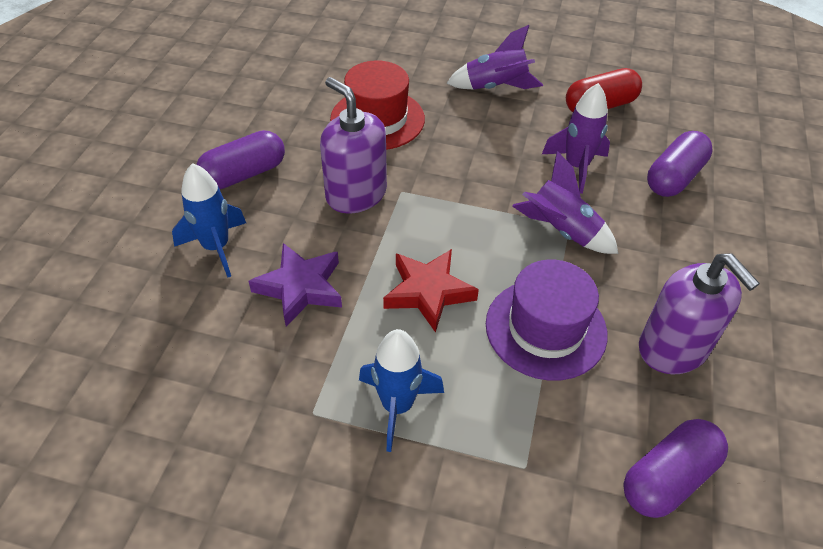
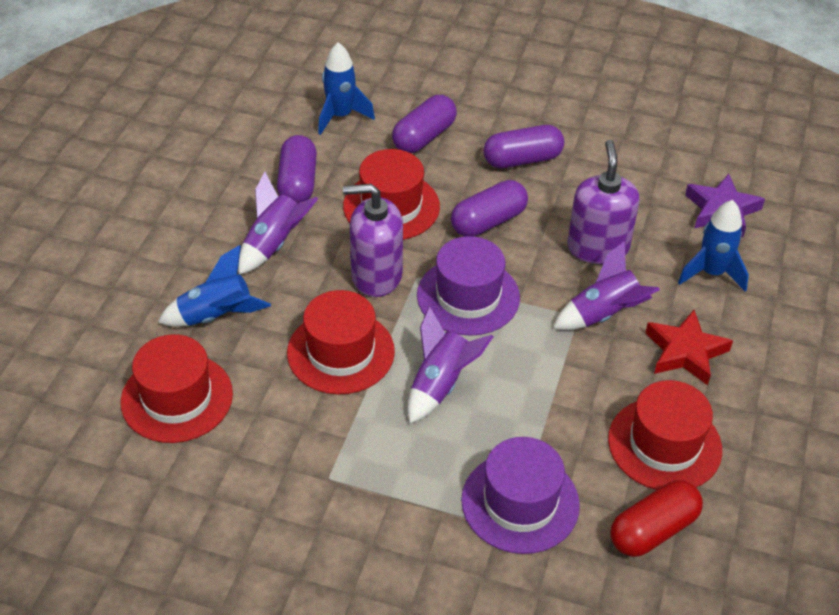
blue rocket: [172,163,246,278] [359,329,444,452] = 2 -> [158,245,271,327] [318,42,375,135] [678,200,749,292] = 3
purple capsule: [196,130,285,189] [623,419,728,518] [647,131,713,197] = 3 -> [277,135,317,204] [392,95,457,153] [451,180,528,236] [483,125,564,168] = 4
purple hat: [486,260,608,381] = 1 -> [417,236,520,336] [461,437,580,554] = 2
red hat: [330,60,425,150] = 1 -> [121,334,233,443] [287,290,395,394] [343,149,440,240] [608,380,722,490] = 4

